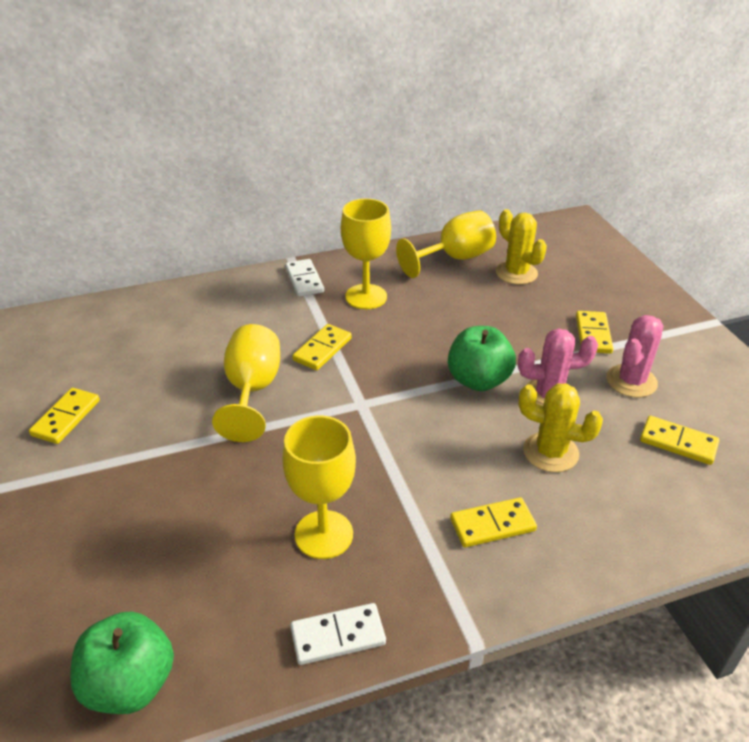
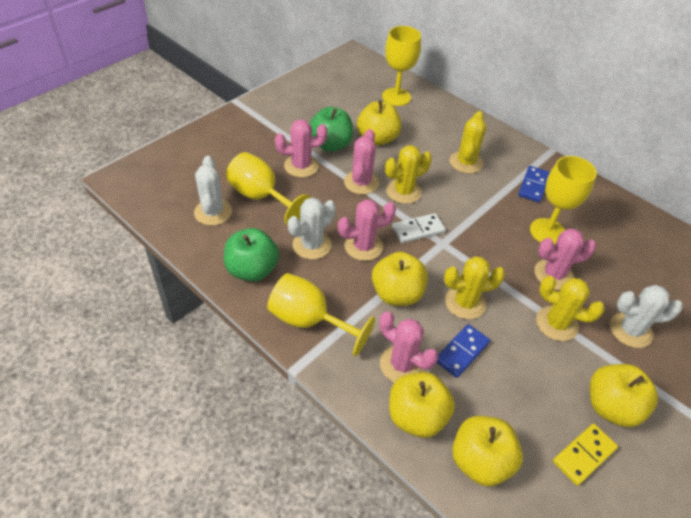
blue domino: none = 0 -> [436,324,490,378] [518,166,550,202] = 2
pink cactus: [518,328,598,406] [606,315,663,397] = 2 -> [275,119,328,178] [338,199,396,261] [344,129,379,195] [379,311,438,382] [534,228,596,290] = 5
white cactus: none = 0 -> [194,156,232,226] [288,198,336,260] [610,285,683,348] = 3
white domino: [285,259,324,297] [290,603,386,665] = 2 -> [392,213,446,243] = 1
yellow apple: none = 0 -> [357,100,401,145] [372,252,428,306] [389,372,455,438] [452,416,523,486] [590,364,658,427] = 5
yellow cactus: [496,209,547,285] [519,383,603,472] = 2 -> [385,145,432,204] [444,256,505,319] [450,111,486,174] [536,276,605,341] = 4
yellow domino: [29,388,100,444] [292,324,352,370] [450,497,537,547] [576,311,613,354] [640,416,719,465] = 5 -> [553,424,618,486] = 1

